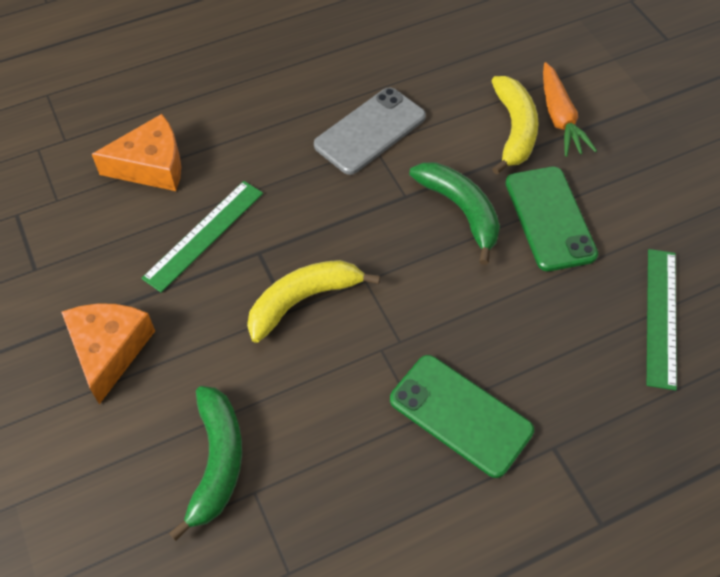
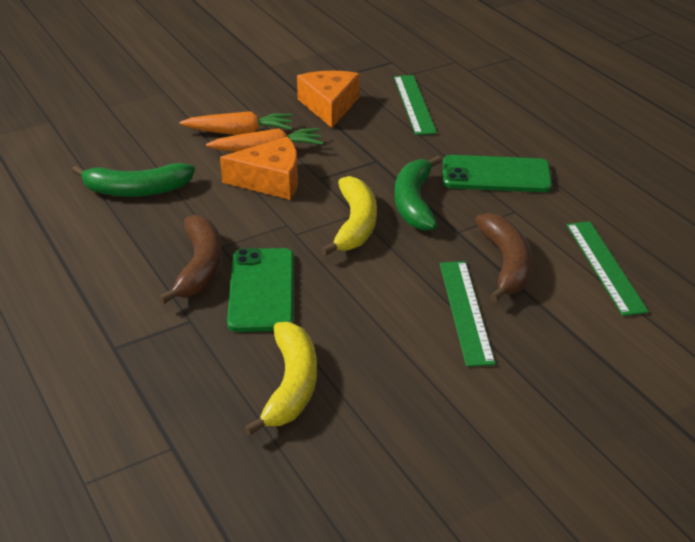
brown banana: none = 0 -> [159,215,222,304] [475,213,532,302] = 2
green ruler: [141,181,263,293] [647,249,677,390] = 2 -> [394,75,437,135] [440,261,495,367] [566,221,649,316] = 3
grey phone: [314,87,426,175] = 1 -> none = 0
orange carrot: [543,62,597,157] = 1 -> [180,111,292,135] [206,128,323,152] = 2

